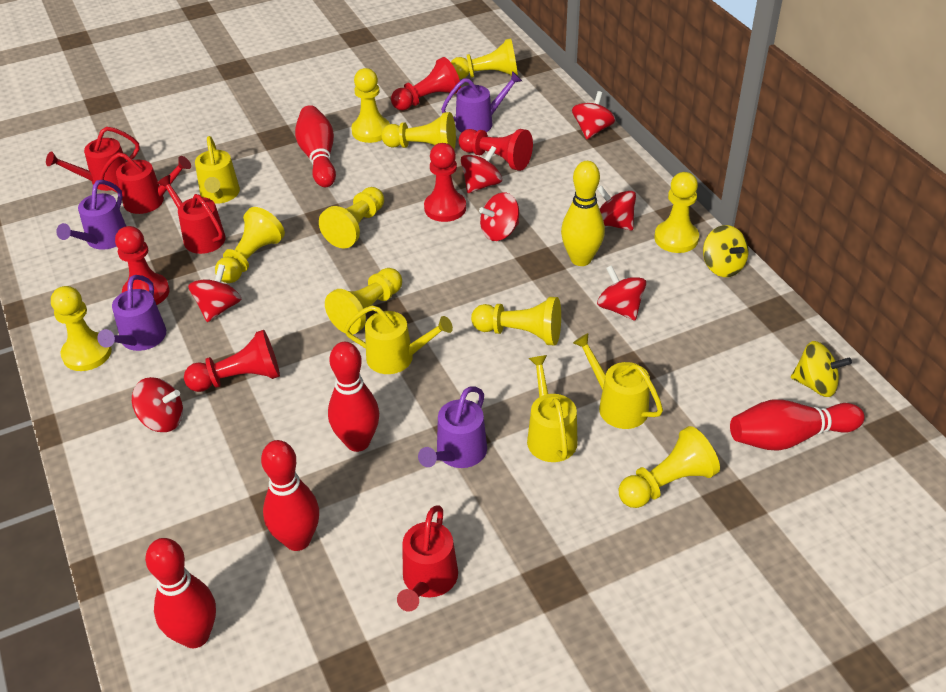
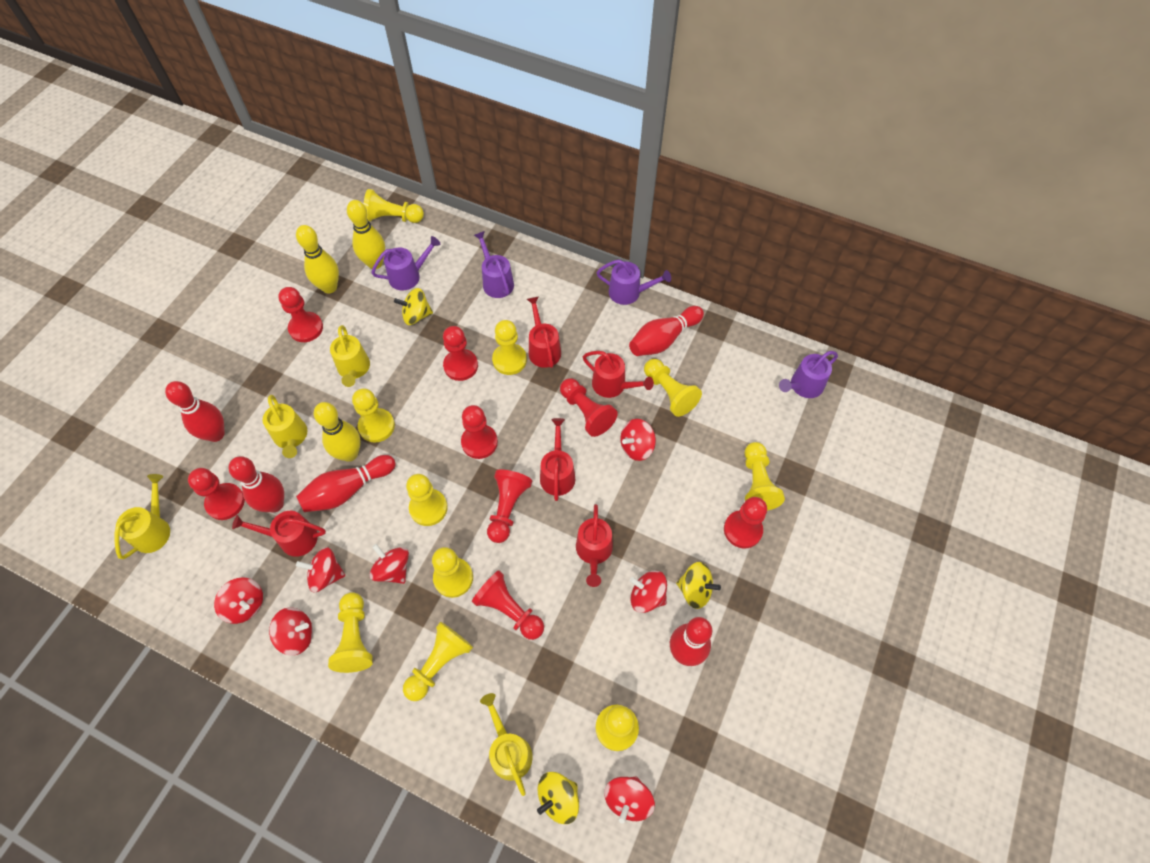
red pawn: [115,226,170,305] [184,330,280,392] [391,57,461,111] [424,143,466,222] [459,129,533,171] = 5 -> [188,468,245,520] [278,287,323,342] [443,326,478,381] [461,405,498,459] [472,570,544,640] [487,469,532,543] [560,378,618,437] [724,497,767,549] = 8
red watering can: [46,127,140,191] [99,152,191,214] [157,175,226,254] [397,505,458,612] = 4 -> [232,511,326,557] [527,296,561,368] [540,418,576,501] [576,504,613,587] [583,351,654,398] = 5
yellow bowling pin: [561,161,605,266] = 1 -> [296,225,339,293] [314,402,361,462] [347,200,385,269] = 3
yellow spinning top: [703,225,748,277] [791,341,852,397] = 2 -> [394,288,433,325] [537,772,579,824] [676,562,721,609] = 3

